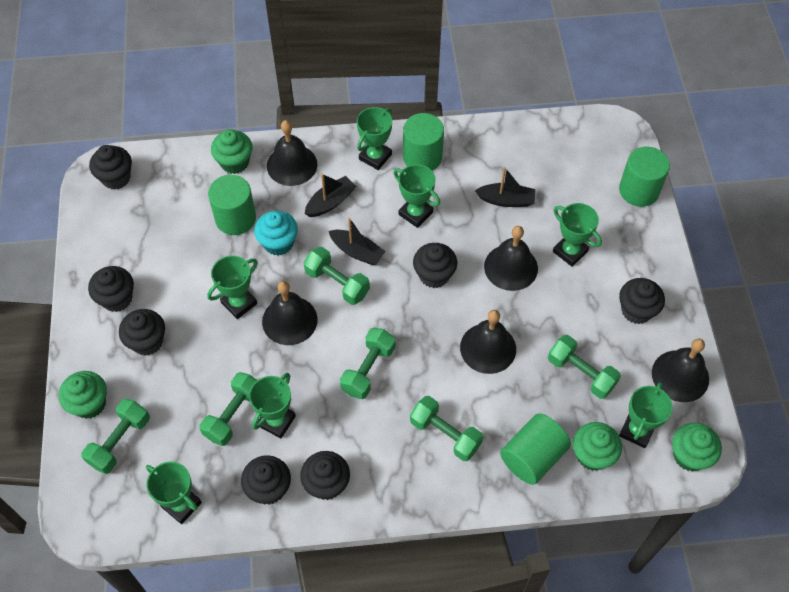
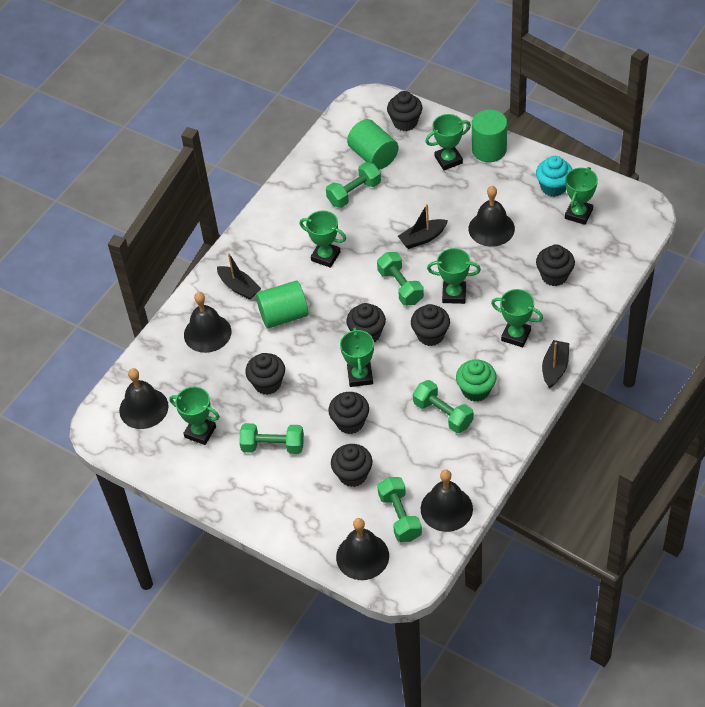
green cupcake: [59,371,107,419] [211,129,252,174] [573,422,622,471] [672,423,722,471] = 4 -> [456,359,497,402] = 1
green cylinder: [208,175,256,235] [403,113,444,171] [500,413,571,485] [619,147,670,207] = 4 -> [256,281,308,328] [347,119,399,170] [472,110,507,162] = 3
green dumbbell: [81,398,150,474] [200,372,257,446] [303,247,370,305] [340,328,395,399] [410,396,483,461] [548,335,621,399] = 6 -> [239,423,304,454] [326,162,381,208] [377,252,424,306] [377,477,422,542] [413,380,473,433] = 5

